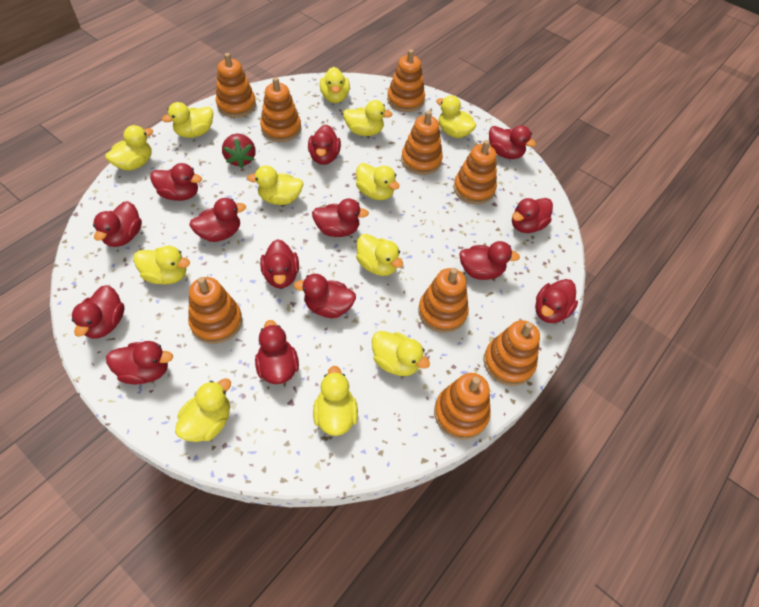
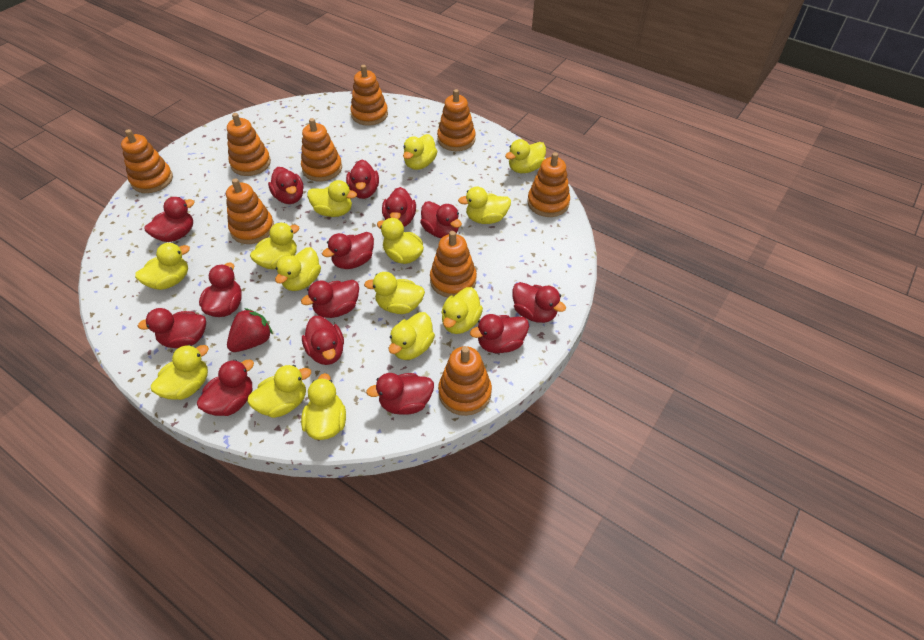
yellow duck: [105,125,153,171] [133,246,190,284] [162,102,213,138] [175,378,231,442] [247,165,303,205] [313,366,358,436] [320,67,350,103] [343,100,393,136] [356,163,400,200] [356,234,403,276] [372,331,430,376] [436,95,476,138] = 12 -> [135,243,190,290] [151,345,209,400] [247,365,311,418] [250,223,299,269] [275,247,321,291] [301,373,346,440] [307,180,357,217] [364,272,425,314] [377,218,424,264] [389,312,435,360] [403,134,437,170] [441,287,483,334] [458,187,511,224] [505,139,546,173] = 14

